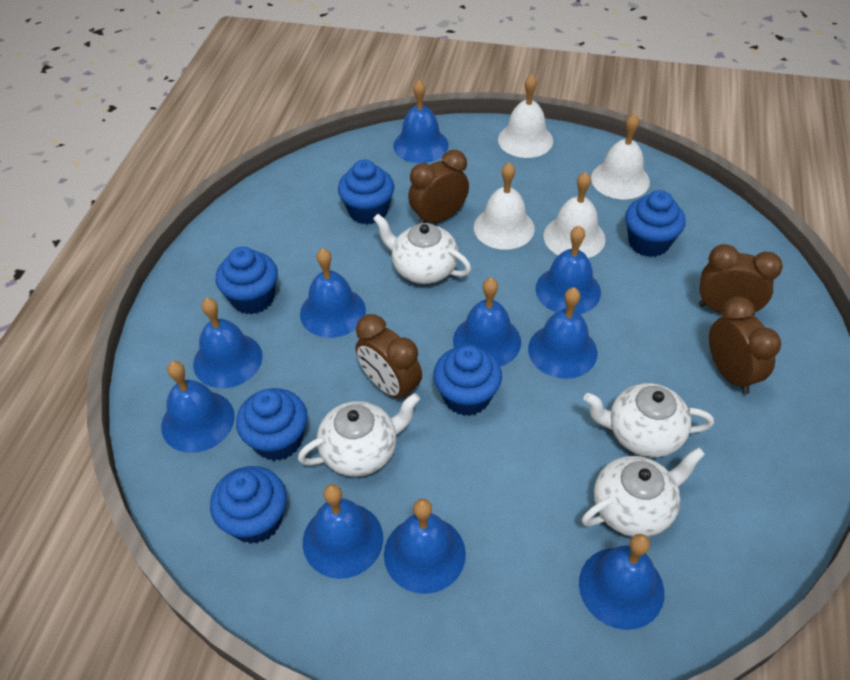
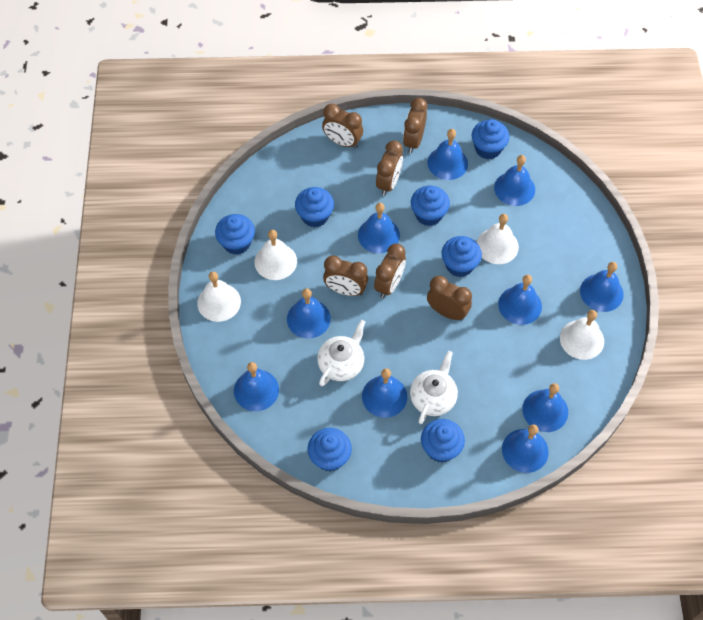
blue cupcake: [210,466,287,544] [216,247,278,315] [236,388,308,461] [338,159,394,225] [433,345,502,416] [625,190,686,257] = 6 -> [215,214,255,255] [295,187,334,227] [308,428,352,471] [411,186,450,226] [421,419,465,462] [441,236,482,277] [472,119,510,159] = 7
brown clock: [356,314,422,399] [408,150,469,224] [699,244,783,315] [709,296,781,394] = 4 -> [322,104,363,149] [323,256,368,296] [374,244,406,298] [376,140,403,196] [403,98,427,153] [427,276,472,321] = 6
white teapot: [298,393,420,477] [373,214,471,284] [582,448,705,537] [583,383,714,457] = 4 -> [317,320,365,386] [410,351,458,424] = 2

